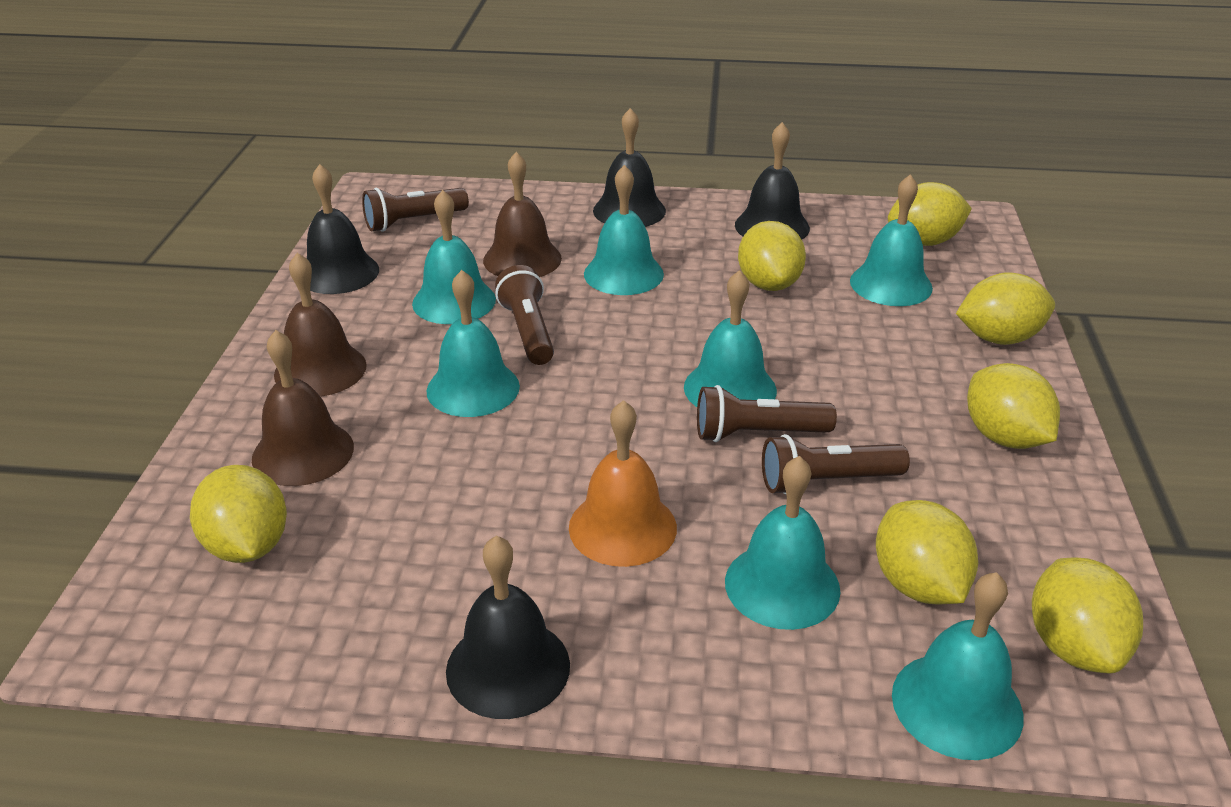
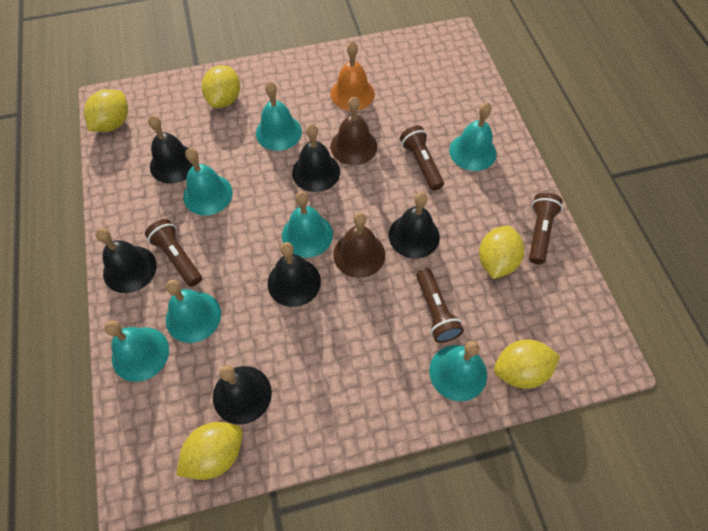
black bell: [307,164,379,294] [446,536,570,719] [593,108,666,227] [735,122,810,239] = 4 -> [95,228,157,293] [148,115,193,184] [213,366,272,425] [267,242,321,307] [292,124,340,192] [389,192,440,259] = 6
brown bell: [252,330,354,486] [274,253,367,397] [483,152,562,277] = 3 -> [331,97,377,165] [333,212,385,278] = 2
yellow lemon: [190,465,287,563] [738,221,806,291] [876,500,978,605] [888,182,972,246] [956,272,1055,345] [967,363,1060,449] [1032,557,1143,673] = 7 -> [84,89,128,132] [176,422,243,480] [202,65,240,108] [479,226,524,279] [494,339,560,389] = 5

